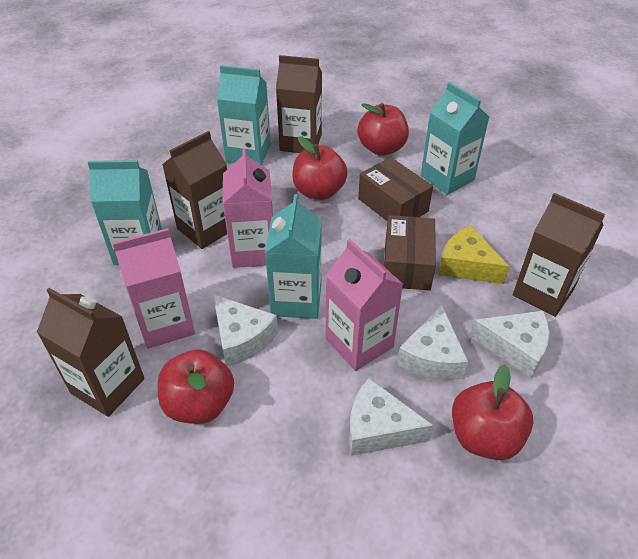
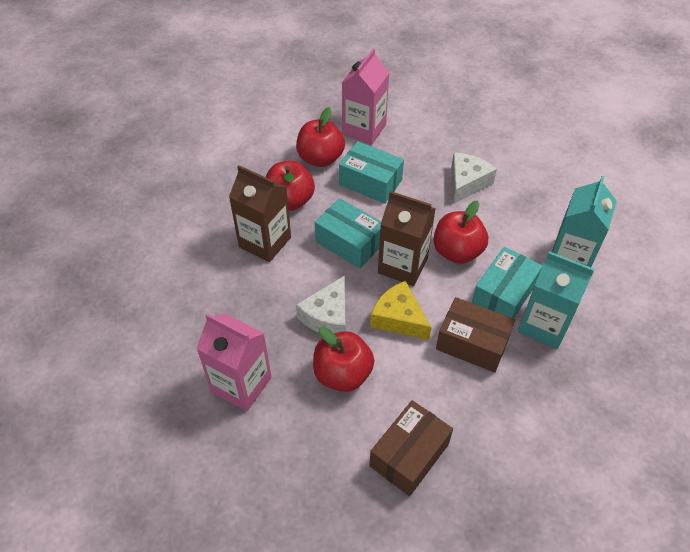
brown carton: [37,288,145,417] [162,131,227,249] [276,55,322,153] [513,193,605,317] = 4 -> [229,165,291,262] [378,191,436,286] = 2
pink carton: [112,228,195,349] [223,148,273,268] [325,239,403,371] = 3 -> [196,313,272,411] [342,48,390,145] = 2
turquoise box: none = 0 -> [315,198,381,269] [339,141,404,204] [472,247,543,319] = 3
turquoise carton: [87,160,162,265] [217,65,271,165] [265,194,322,319] [421,82,489,195] = 4 -> [518,251,595,349] [552,176,617,267] = 2
white cheese: [213,294,278,366] [349,378,433,456] [397,305,468,380] [470,311,549,378] = 4 -> [296,275,345,334] [451,152,497,204] = 2

